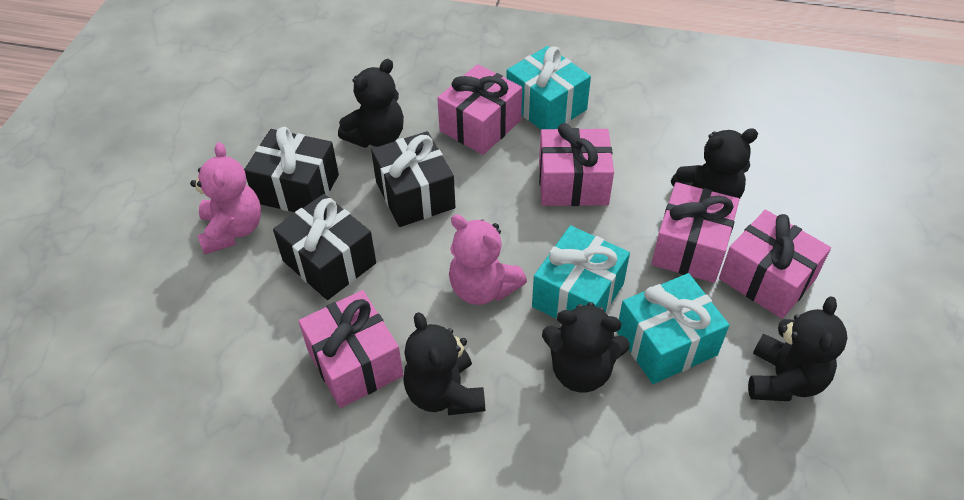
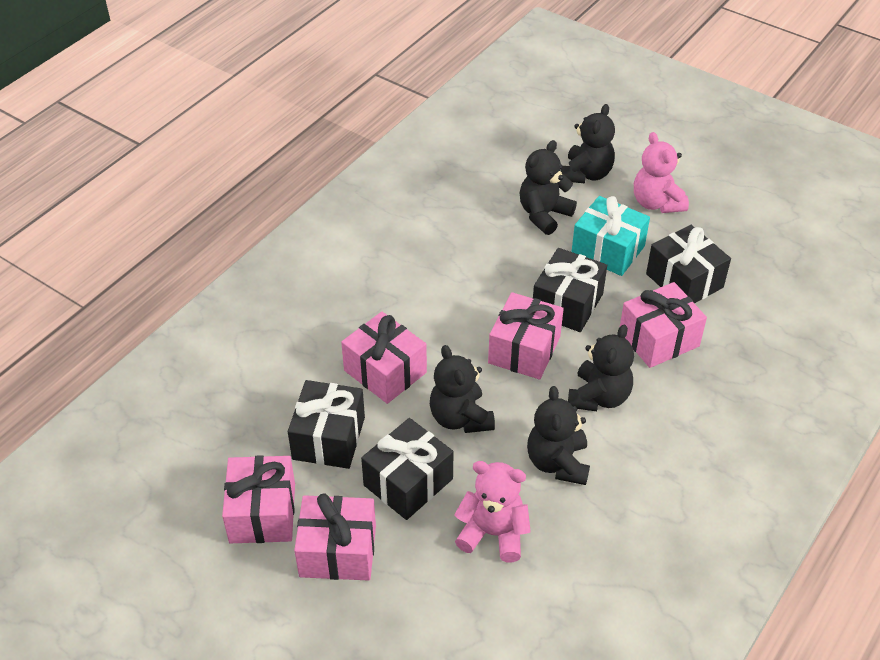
black gift: [244,127,339,212] [273,194,376,300] [371,131,455,227] = 3 -> [288,380,365,469] [361,418,453,520] [533,248,607,332] [646,225,731,303] = 4
turquoise gift: [506,46,591,130] [532,226,630,319] [616,273,729,384] = 3 -> [572,196,650,276] = 1

